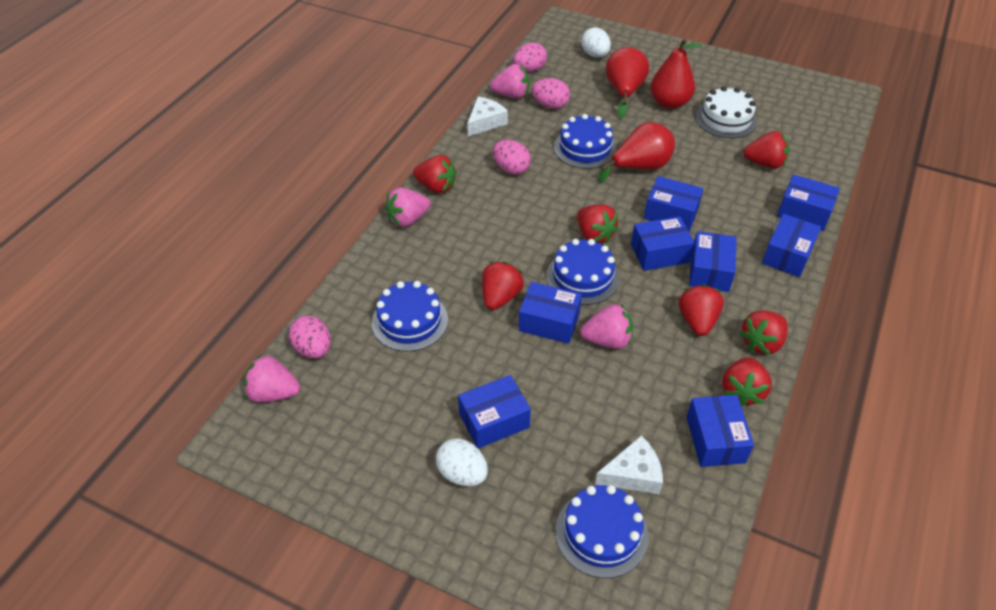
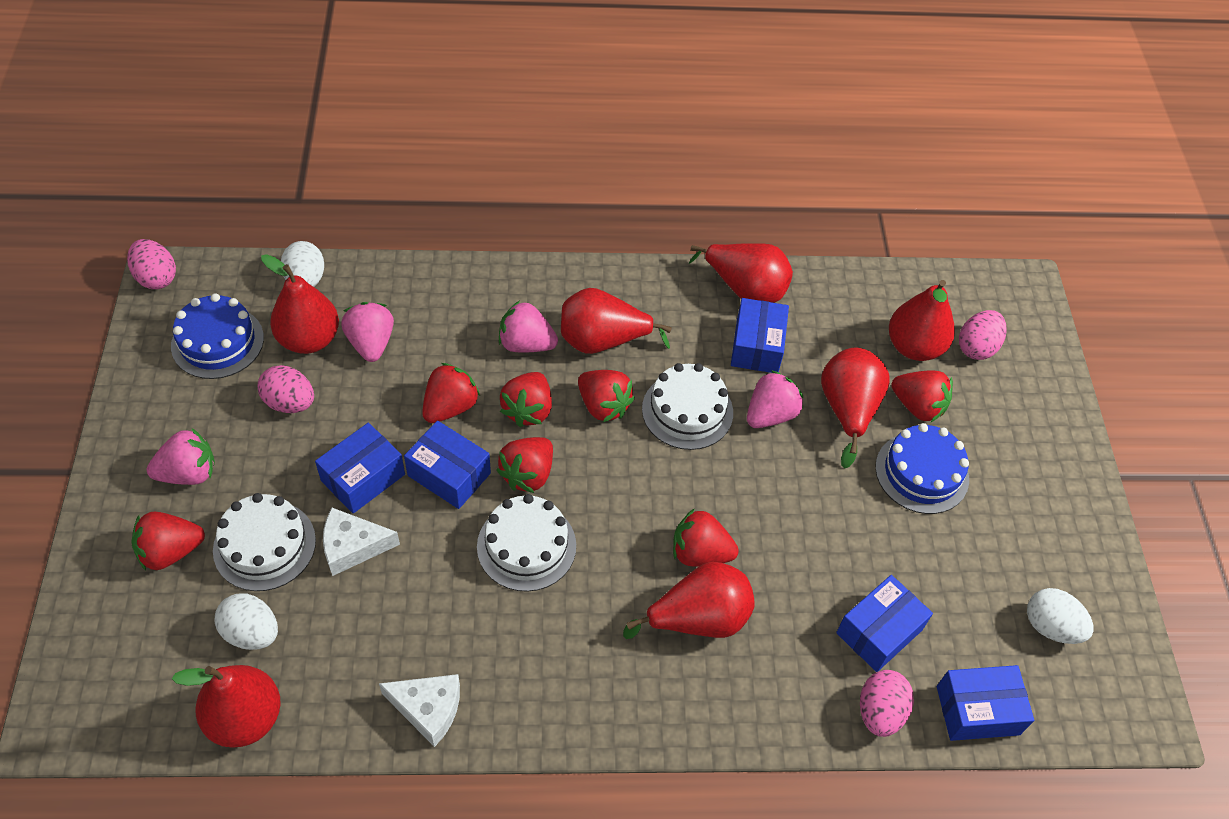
blue box: [458,375,531,449] [519,282,582,344] [631,216,695,271] [644,176,703,231] [686,395,754,467] [689,231,737,292] [762,214,821,277] [777,174,840,231] = 8 -> [315,423,405,514] [404,421,491,509] [731,298,789,373] [836,575,933,672] [937,665,1034,741] = 5
blue cake: [372,281,448,352] [546,239,619,305] [554,114,617,169] [555,485,649,578] = 4 -> [171,293,264,379] [875,423,969,514] = 2
red pear: [598,122,675,183] [606,47,649,119] [650,38,702,109] = 3 -> [172,665,281,748] [261,254,339,354] [561,288,672,354] [623,562,755,639] [689,244,793,303] [821,348,890,468] [889,280,955,361] = 7
white cake: [695,86,757,139] = 1 -> [213,493,316,591] [477,494,576,592] [642,363,733,450] = 3
white egg: [436,438,488,486] [581,27,611,58] = 2 -> [215,594,278,650] [281,241,324,287] [1027,588,1094,644] = 3

